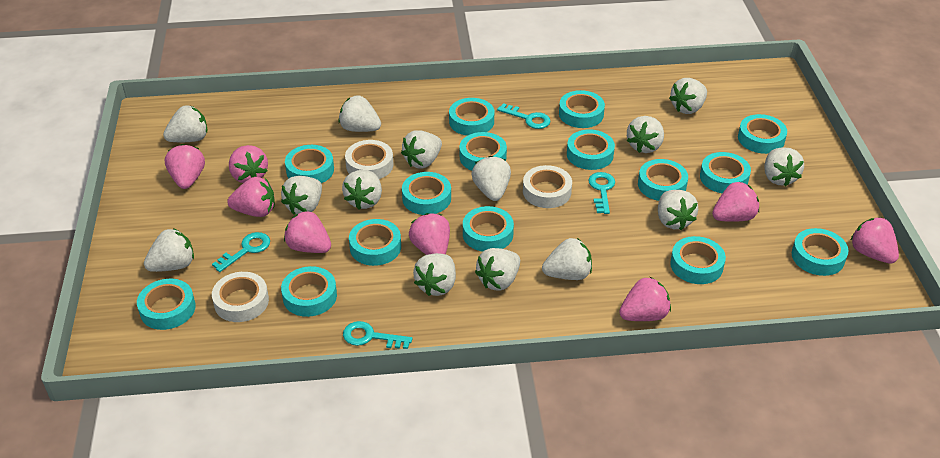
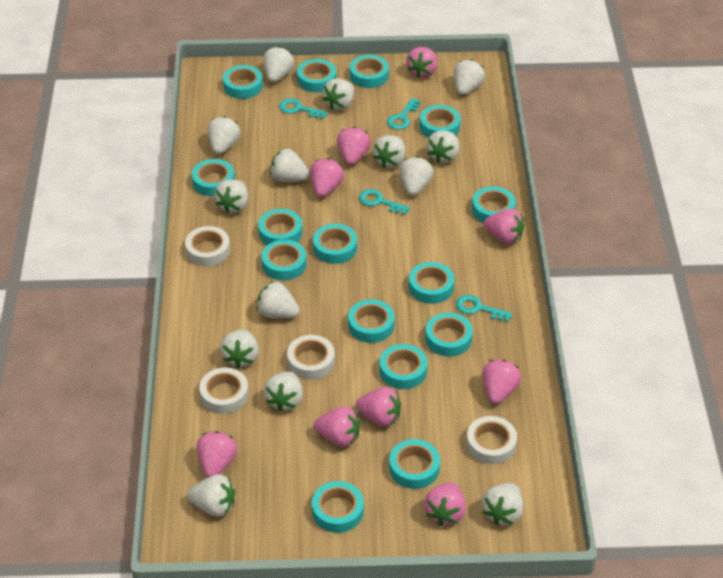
pink strawberry: [165,144,205,189] [227,177,275,217] [229,145,268,183] [284,211,331,253] [409,213,450,255] [619,277,671,321] [712,182,759,222] [850,217,899,264] = 8 -> [197,431,237,478] [310,158,344,197] [314,406,360,447] [337,127,371,165] [355,387,401,427] [406,47,437,78] [424,482,466,526] [482,359,521,404] [483,209,524,244] = 9
white tape: [212,272,269,322] [345,140,393,179] [523,165,572,208] = 3 -> [185,226,230,266] [199,368,249,414] [287,335,335,380] [466,416,517,464] = 4

